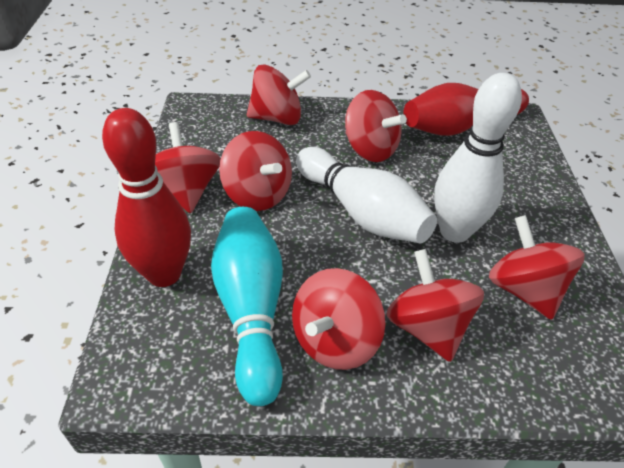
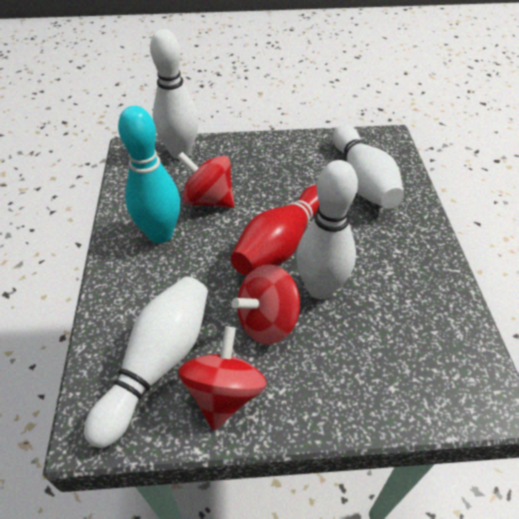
red bowling pin: [102,108,191,287] [403,83,529,136] = 2 -> [231,185,319,276] = 1
red spinning top: [155,122,221,213] [219,131,292,211] [247,64,311,125] [292,268,385,370] [345,90,407,162] [386,249,484,362] [489,215,585,320] = 7 -> [177,152,234,208] [178,326,267,430] [232,264,300,345] = 3
white bowling pin: [296,147,437,243] [434,73,522,243] = 2 -> [84,276,208,448] [150,29,199,159] [296,160,358,299] [333,125,404,209] = 4

